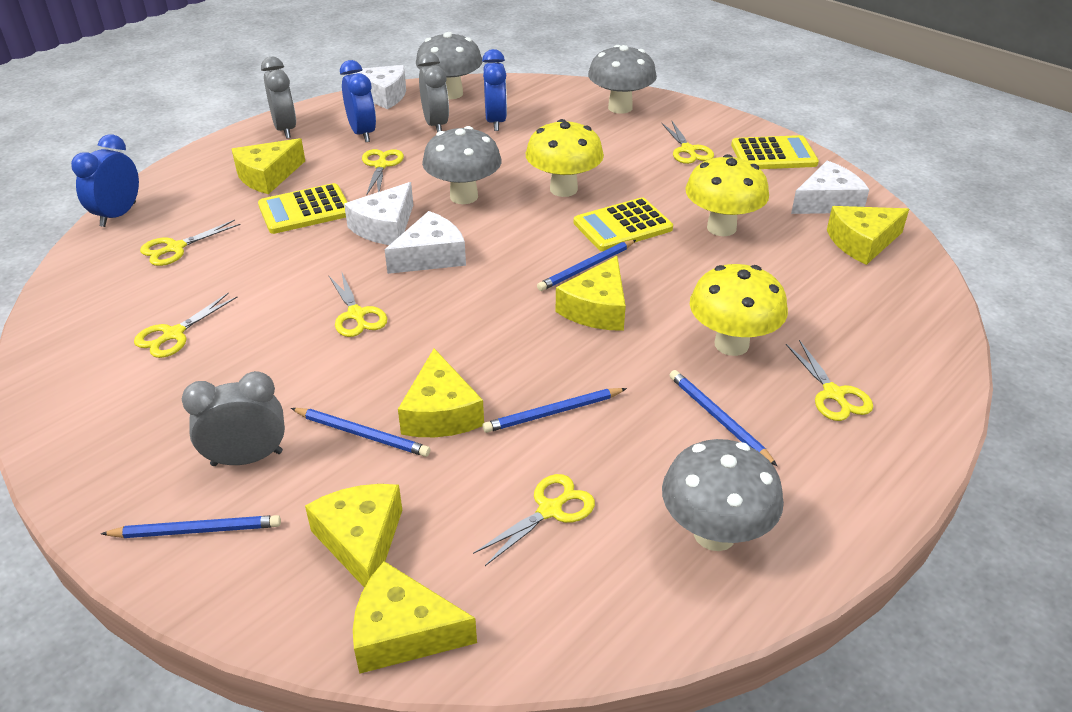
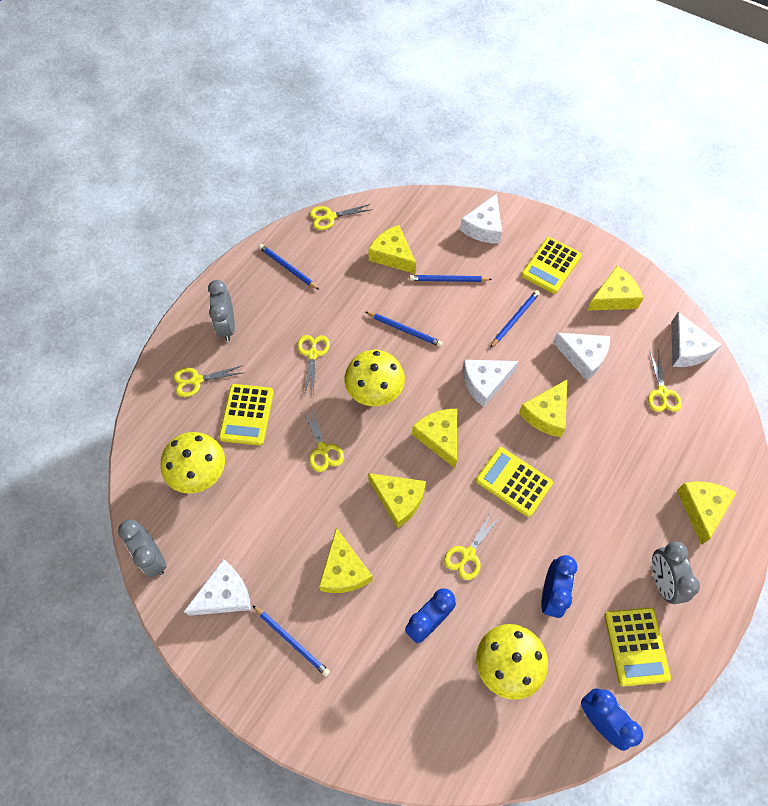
grey mushroom: [416,32,482,99] [422,126,501,204] [588,45,657,114] [662,439,784,551] = 4 -> none = 0
white cheese: [344,65,406,109] [344,182,413,245] [385,211,466,274] [791,161,869,214] = 4 -> [184,559,251,616] [460,194,502,244] [462,360,518,407] [553,333,610,381] [671,312,721,367] = 5
yellow calculator: [258,183,347,234] [574,197,673,251] [731,135,819,169] = 3 -> [219,384,274,446] [476,447,553,517] [521,237,581,294] [604,607,671,686] = 4
yellow cheese: [232,138,305,194] [305,484,402,588] [353,561,477,674] [398,348,484,437] [556,256,626,331] [827,206,909,265] = 6 -> [319,528,373,593] [368,225,416,274] [368,473,426,528] [412,409,457,468] [519,380,567,437] [587,266,643,310] [677,482,736,545] = 7
yellow scissors: [134,293,237,358] [140,220,241,266] [328,271,388,337] [362,149,404,196] [473,474,595,566] [661,121,714,164] [786,340,873,421] = 7 -> [174,365,243,397] [297,335,330,396] [303,407,344,472] [310,204,370,230] [444,512,499,580] [648,352,682,412] = 6

